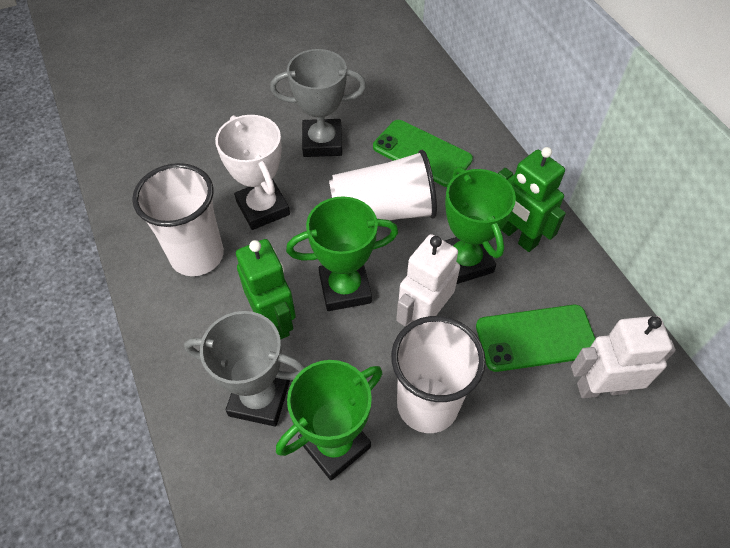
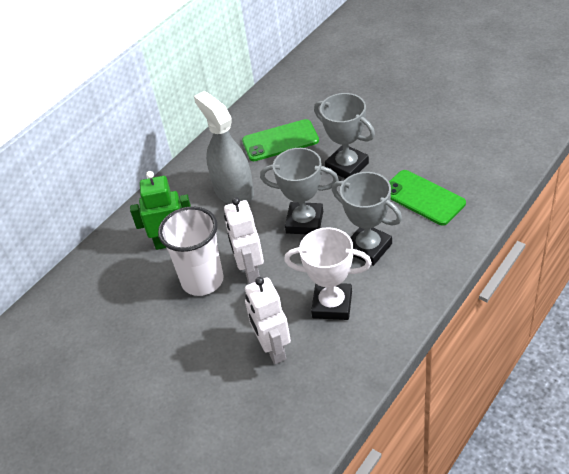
green robot: [236,239,296,340] [498,147,566,252] = 2 -> [130,171,191,250] = 1
green trophy: [276,360,382,480] [286,196,398,311] [445,167,516,284] = 3 -> none = 0
grey spray bottle: none = 0 -> [194,91,254,204] = 1
grey trophy: [184,311,306,426] [270,49,366,157] = 2 -> [260,148,339,234] [314,93,375,179] [332,172,402,266] = 3
white cup: [132,163,224,276] [329,150,437,220] [391,316,486,433] = 3 -> [158,206,223,296] = 1

